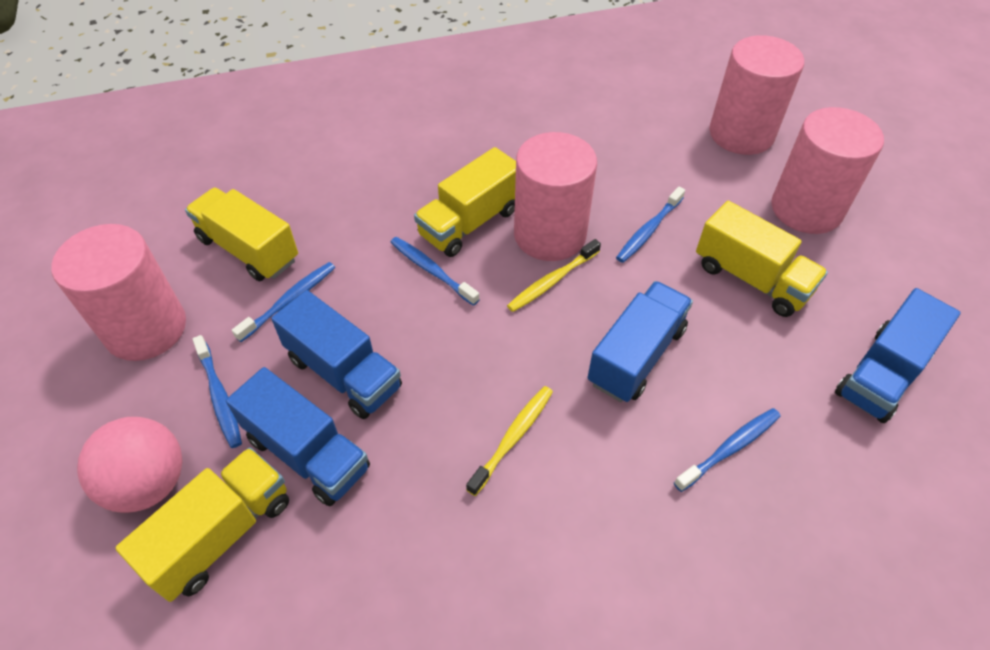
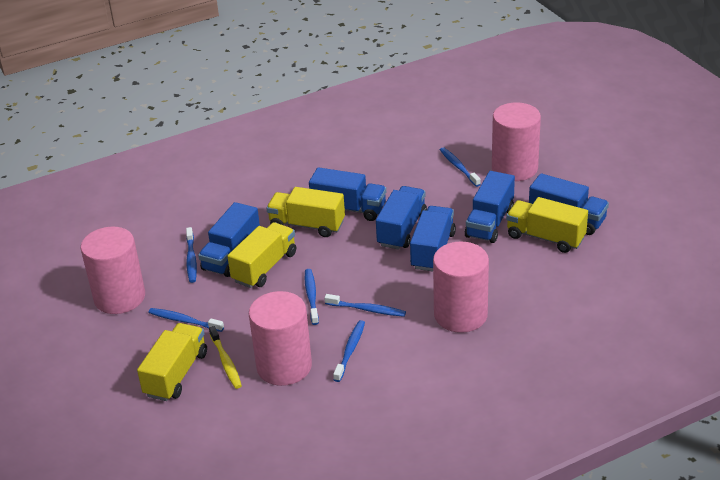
blue toothbrush: [193,335,242,448] [232,262,335,342] [390,237,480,306] [616,187,685,263] [674,408,781,492] = 5 -> [148,308,224,332] [186,227,197,283] [305,269,319,325] [324,294,406,317] [333,320,365,382] [440,147,481,187] = 6
blue truck: [226,367,370,506] [271,290,402,419] [587,281,693,402] [835,288,961,423] = 4 -> [198,202,260,277] [309,167,386,221] [376,186,427,250] [410,206,456,271] [465,171,515,243] [529,173,609,235] = 6
pink ball: [77,417,183,513] = 1 -> none = 0
yellow toothbrush: [466,386,553,496] [507,239,601,312] = 2 -> [209,326,242,389] = 1

